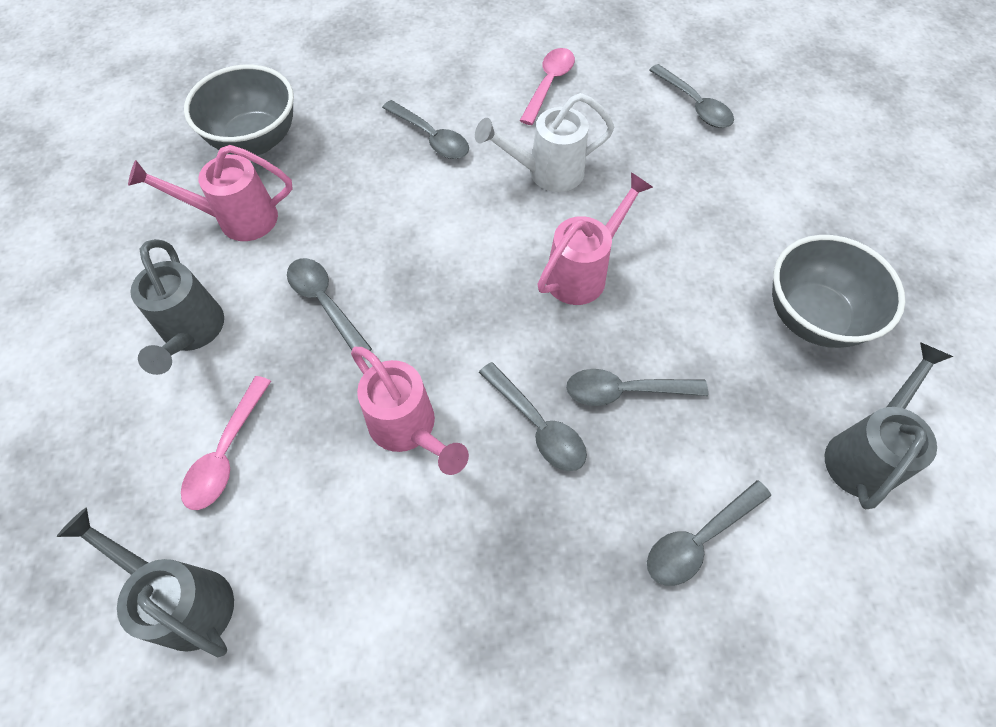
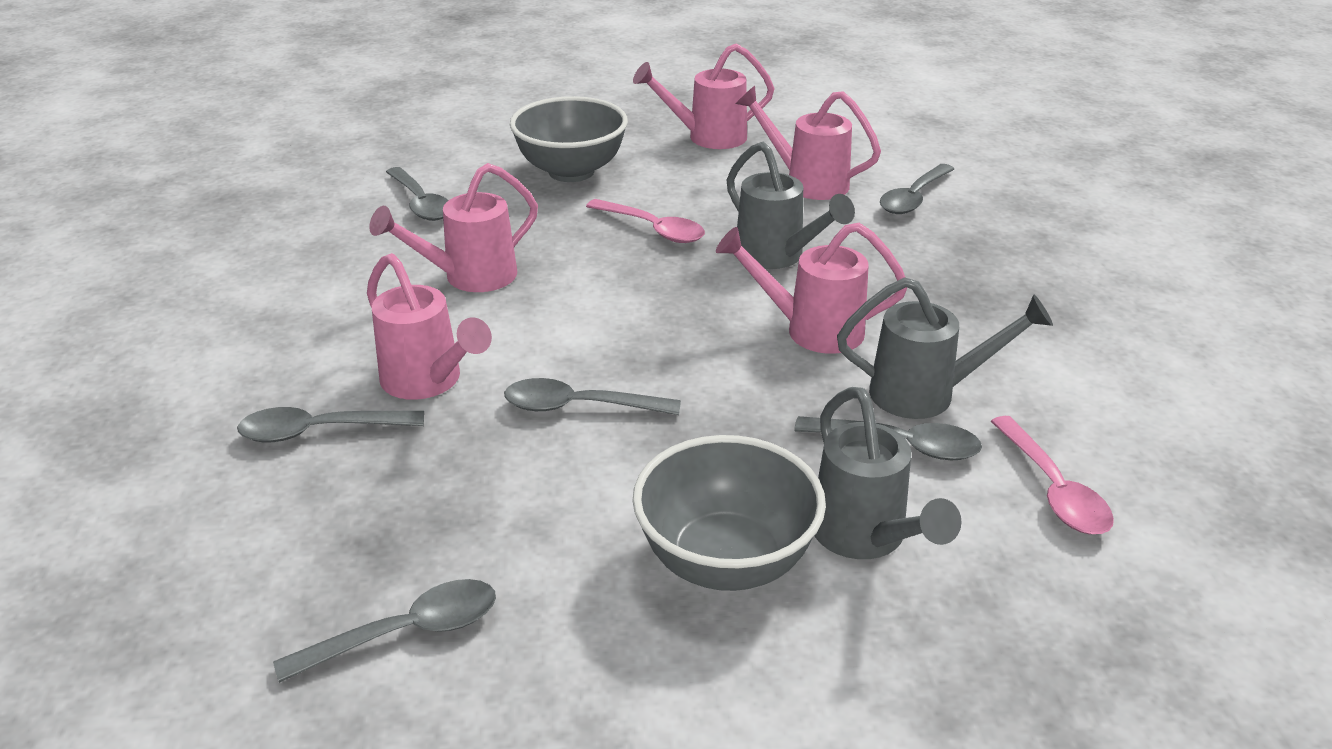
pink watering can: [128,145,293,241] [351,347,469,475] [537,172,653,305] = 3 -> [367,253,492,400] [369,163,538,292] [633,43,775,149] [716,223,907,354] [735,86,881,200] = 5
white watering can: [475,93,615,192] = 1 -> none = 0

